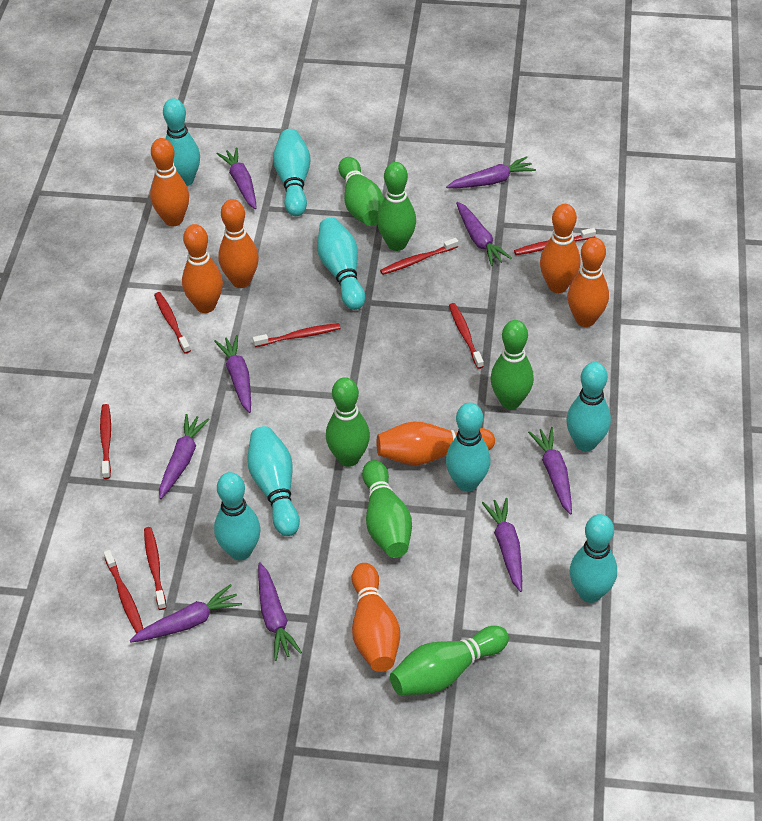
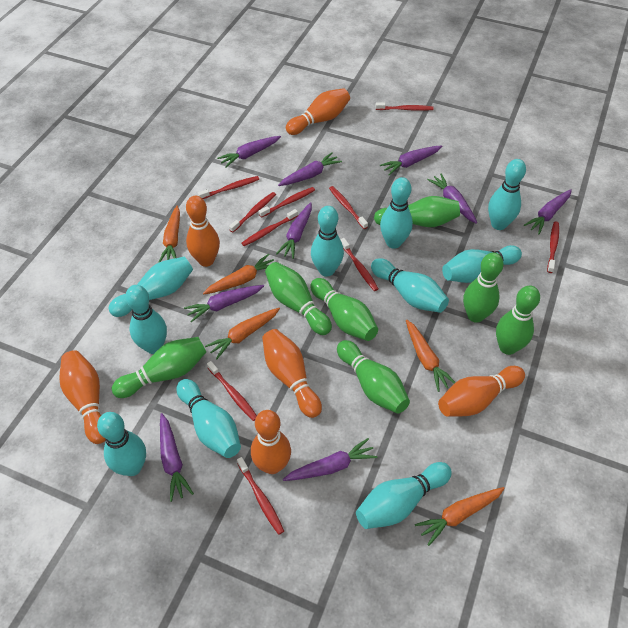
green bowling pin: [326,377,370,467] [338,157,383,226] [362,460,412,558] [377,162,416,251] [390,626,509,695] [491,320,534,409] = 6 -> [112,337,206,398] [265,262,332,335] [310,278,378,341] [337,340,410,414] [374,196,460,227] [463,252,504,323] [496,286,540,355] = 7
orange bowling pin: [150,138,189,226] [182,224,223,313] [218,199,259,288] [352,563,400,672] [376,422,495,465] [540,204,581,293] [567,237,609,327] = 7 -> [59,350,105,444] [186,196,220,267] [251,410,291,474] [262,329,322,418] [286,88,350,135] [438,366,525,417] = 6
orange carrot: none = 0 -> [158,206,180,263] [203,254,274,294] [205,308,280,360] [406,320,456,392] [415,487,505,546] = 5
red toothbrush: [100,404,111,479] [104,550,143,634] [144,527,166,610] [154,292,191,354] [253,323,341,347] [380,238,458,275] [449,303,484,369] [514,228,596,255] = 8 -> [198,176,259,199] [207,361,257,421] [229,192,276,233] [237,457,284,535] [241,209,298,246] [259,187,315,218] [329,186,368,229] [340,238,378,291] [375,103,434,111] [547,221,559,273] = 10
turquoise bowling pin: [163,98,200,186] [214,472,261,561] [247,426,300,536] [273,129,310,216] [317,217,365,310] [446,402,491,492] [566,362,611,452] [570,514,617,603] = 8 -> [97,412,146,476] [109,257,193,317] [125,285,167,354] [177,379,241,458] [311,206,344,277] [356,462,452,529] [371,258,449,313] [380,177,413,249] [442,245,522,283] [488,159,526,230] = 10

